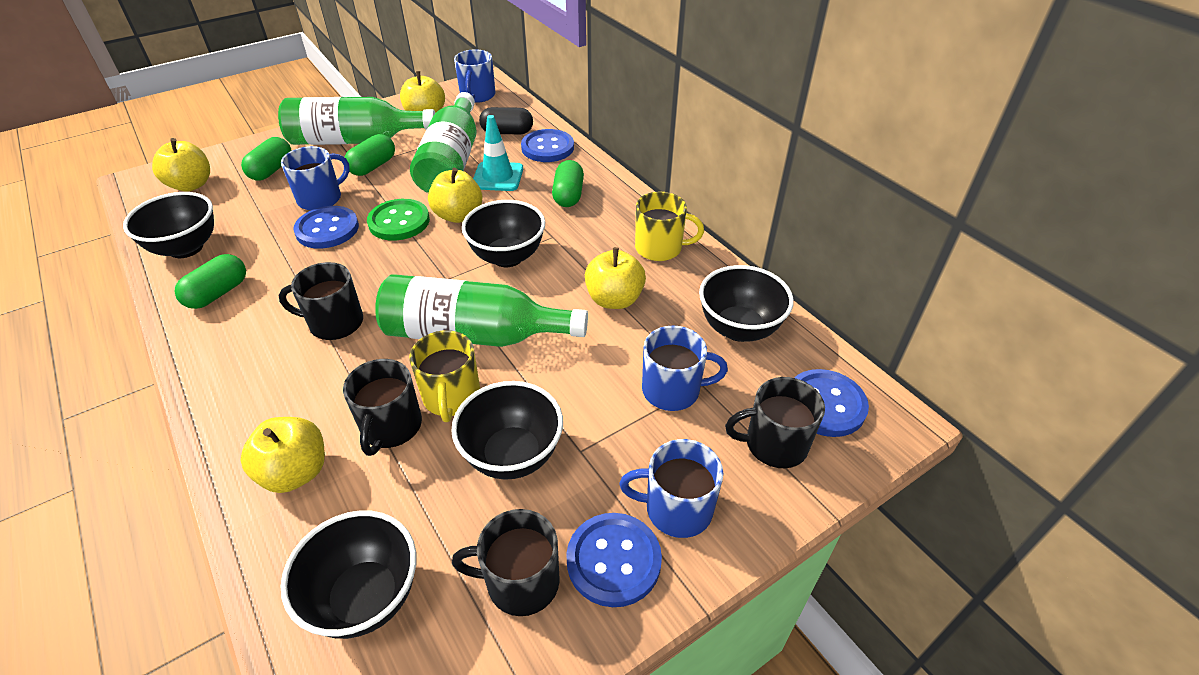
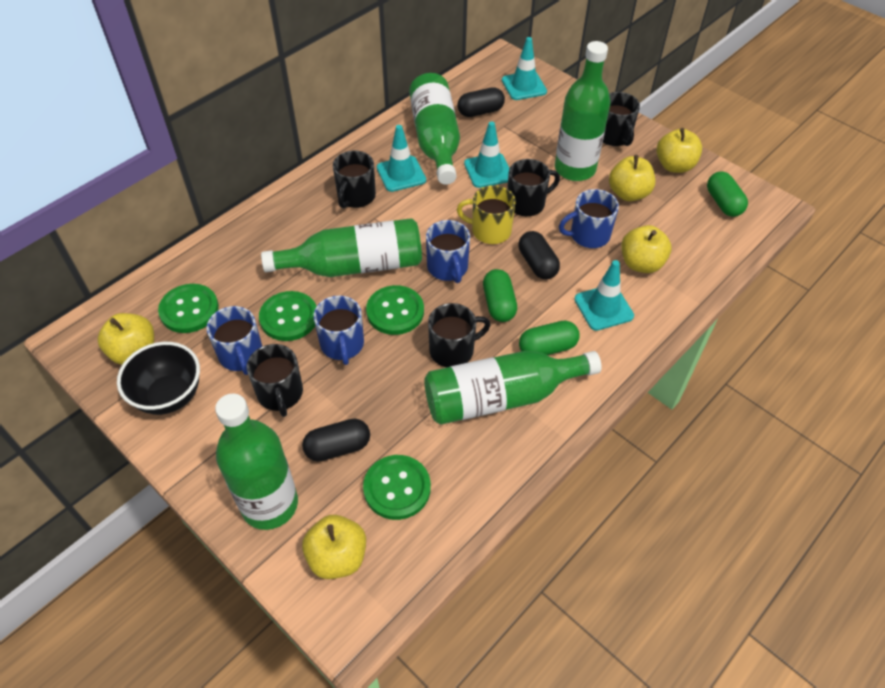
black bowl: [123,192,214,258] [280,510,416,639] [451,381,563,480] [462,200,545,267] [699,265,794,342] = 5 -> [117,342,200,415] = 1
black capsule: [479,107,533,134] = 1 -> [302,419,370,462] [457,87,505,117] [519,231,560,279] = 3
black mug: [279,262,363,340] [343,359,422,456] [452,509,560,616] [725,377,825,468] = 4 -> [247,344,303,417] [333,151,376,208] [428,303,491,367] [507,159,560,216] [603,92,640,146] = 5
blue button: [293,206,359,249] [521,129,574,162] [566,513,662,607] [795,369,869,437] = 4 -> none = 0
green bottle: [278,97,435,145] [375,274,588,347] [410,92,477,193] = 3 -> [215,393,298,530] [261,218,422,277] [409,73,460,185] [424,351,602,425] [555,41,611,181] = 5
green button: [367,199,430,241] = 1 -> [158,284,219,333] [259,291,317,341] [363,455,431,520] [366,285,424,335] = 4
green capsule: [174,254,246,309] [241,137,292,181] [345,134,395,176] [552,160,584,207] = 4 -> [483,269,517,322] [519,320,580,355] [707,171,748,217] = 3
turquoise traffic cone: [473,115,523,191] = 1 -> [377,125,426,192] [464,121,509,188] [502,37,547,100] [574,260,634,331] = 4
yellow mug: [409,330,480,422] [635,192,704,261] = 2 -> [457,185,516,244] = 1

